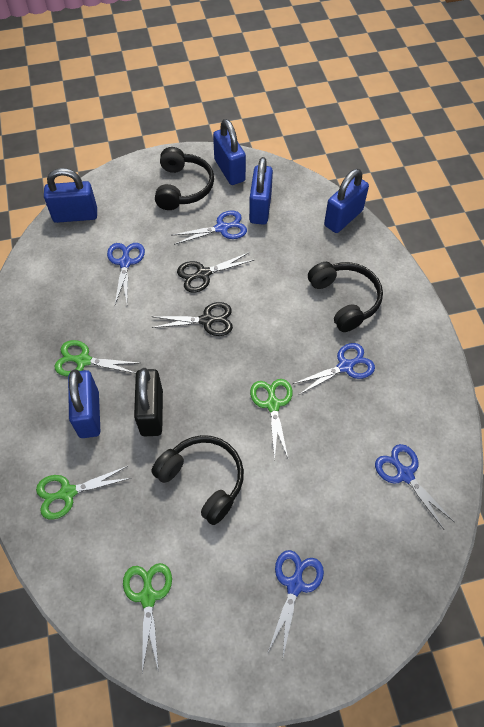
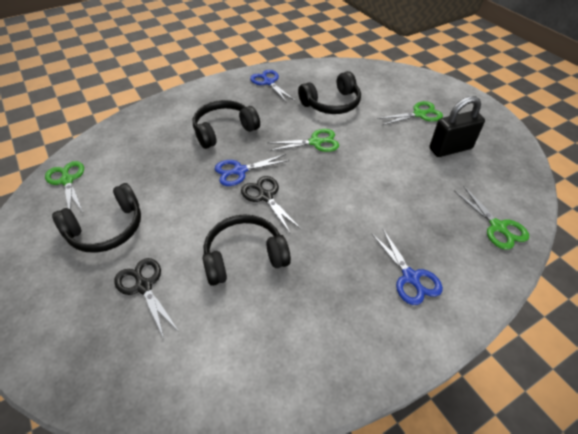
black headphones: [151,435,244,525] [155,147,214,210] [308,262,383,332] = 3 -> [52,183,141,253] [193,100,260,149] [203,214,291,286] [298,71,361,114] = 4
blue padlock: [44,168,97,223] [68,369,100,438] [213,119,246,185] [249,157,273,225] [324,169,369,233] = 5 -> none = 0
blue scissors: [107,243,145,304] [171,210,247,245] [268,550,324,656] [293,343,375,395] [375,444,454,529] = 5 -> [215,154,290,186] [250,70,295,103] [371,228,443,305] = 3

